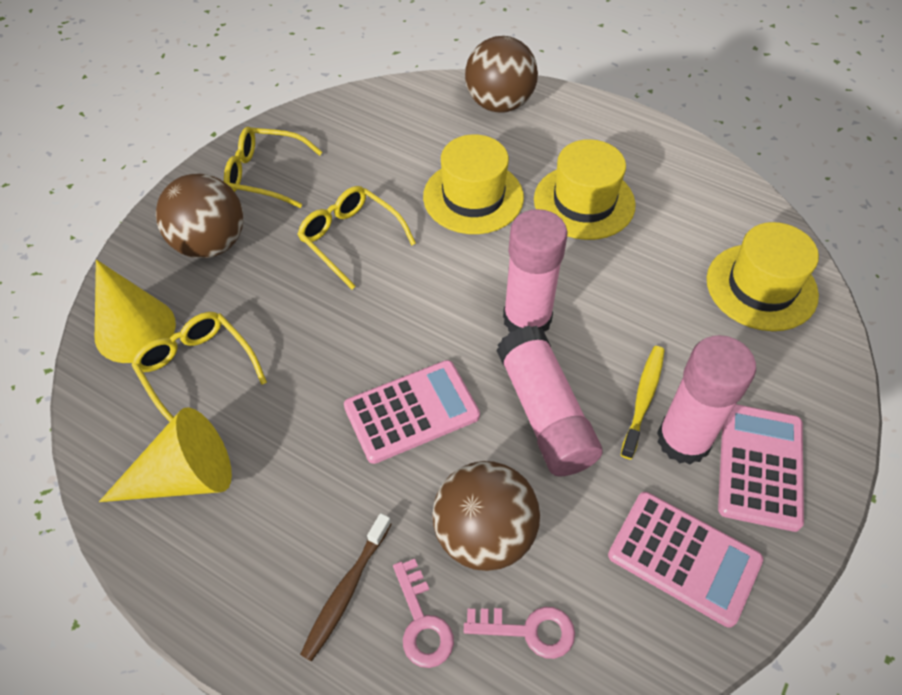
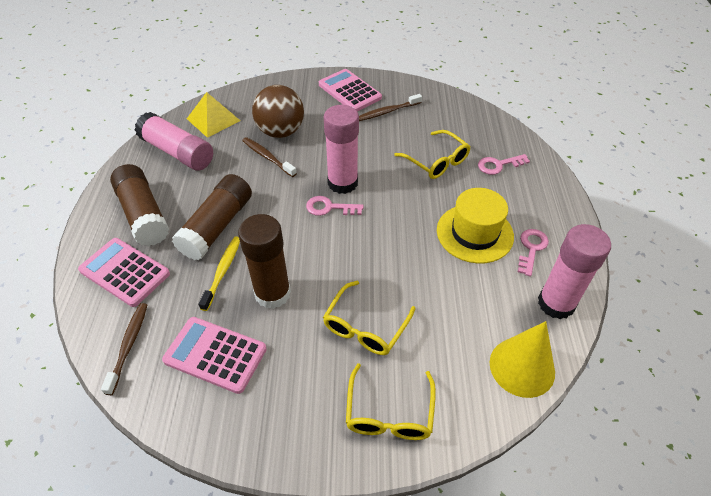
brown ball: [156,173,243,258] [432,461,540,571] [465,36,538,113] = 3 -> [252,85,304,138] = 1
brown glue stick: none = 0 -> [110,164,169,246] [172,174,252,260] [238,214,291,309] = 3
brown toothbrush: [300,513,391,661] = 1 -> [101,303,147,395] [242,137,297,177] [359,94,422,121] = 3
pink key: [393,559,454,668] [464,607,575,659] = 2 -> [306,196,364,216] [478,154,530,175] [518,229,549,277] = 3
yellow cone: [95,260,176,363] [99,408,232,502] = 2 -> [489,321,555,398] = 1
yellow hat: [423,134,524,234] [534,139,636,240] [707,222,819,331] = 3 -> [437,188,514,264] = 1
yellow pyramid: none = 0 -> [187,92,241,138] = 1

